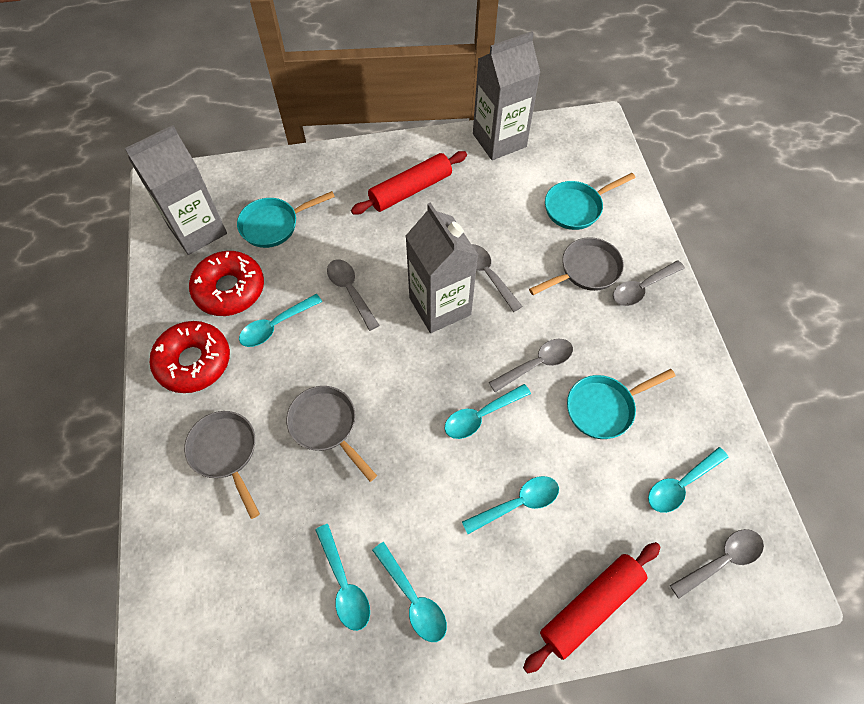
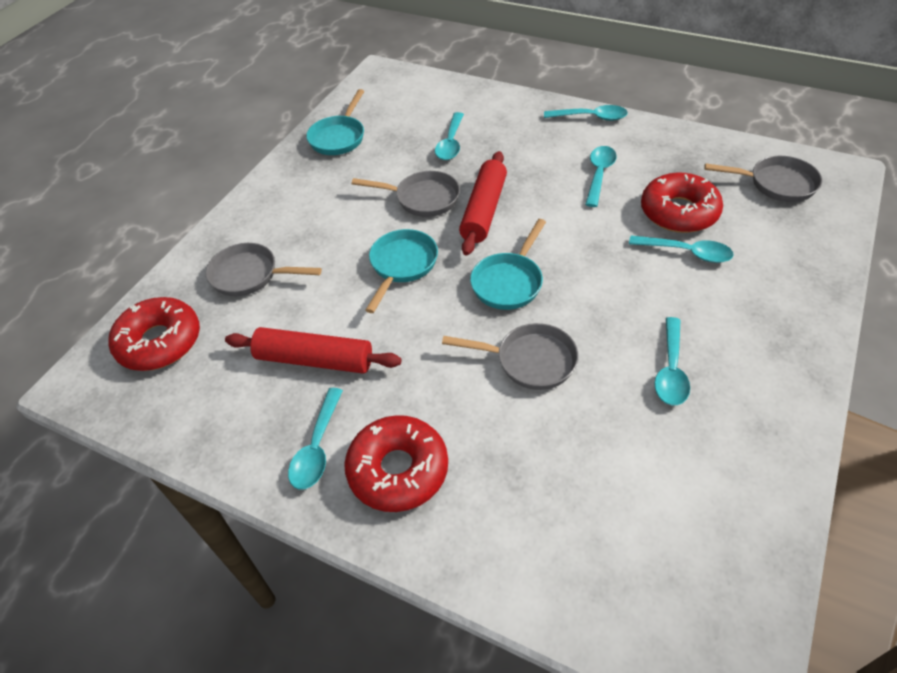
grey carton: [125,125,227,255] [406,202,478,333] [473,31,540,160] = 3 -> none = 0
grey pan: [184,411,260,519] [286,386,377,482] [529,237,624,295] = 3 -> [206,243,322,296] [352,171,460,217] [442,323,579,390] [704,156,822,202] = 4
grey spoon: [327,259,380,331] [472,244,523,312] [489,339,573,392] [613,260,685,306] [670,529,764,598] = 5 -> none = 0
red donut: [150,321,230,393] [189,251,264,316] = 2 -> [108,297,200,371] [344,415,448,512] [641,172,723,233] = 3

